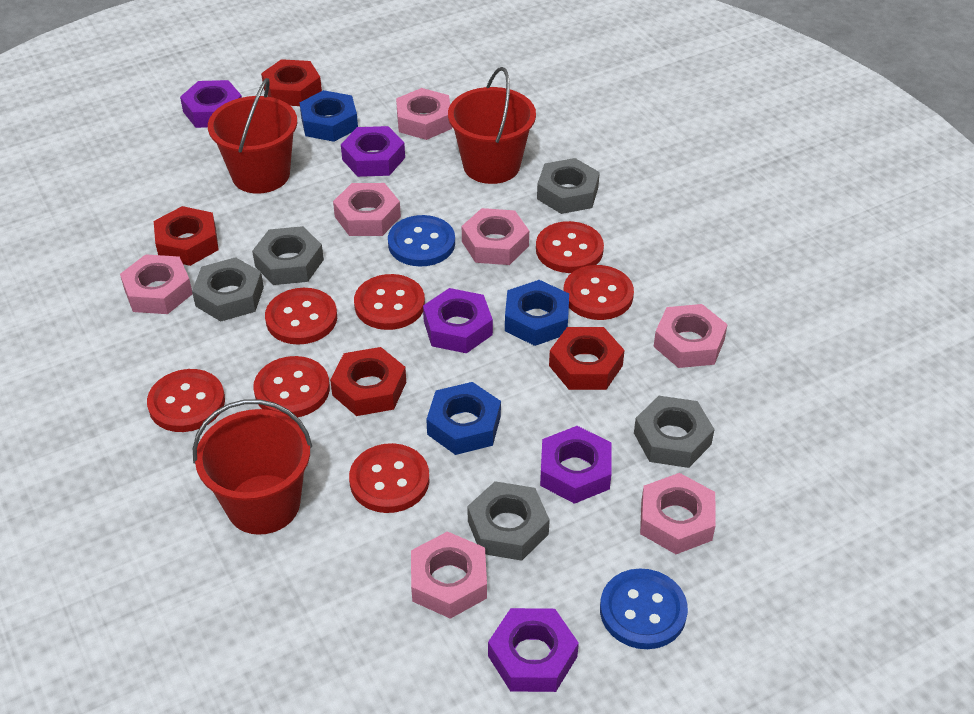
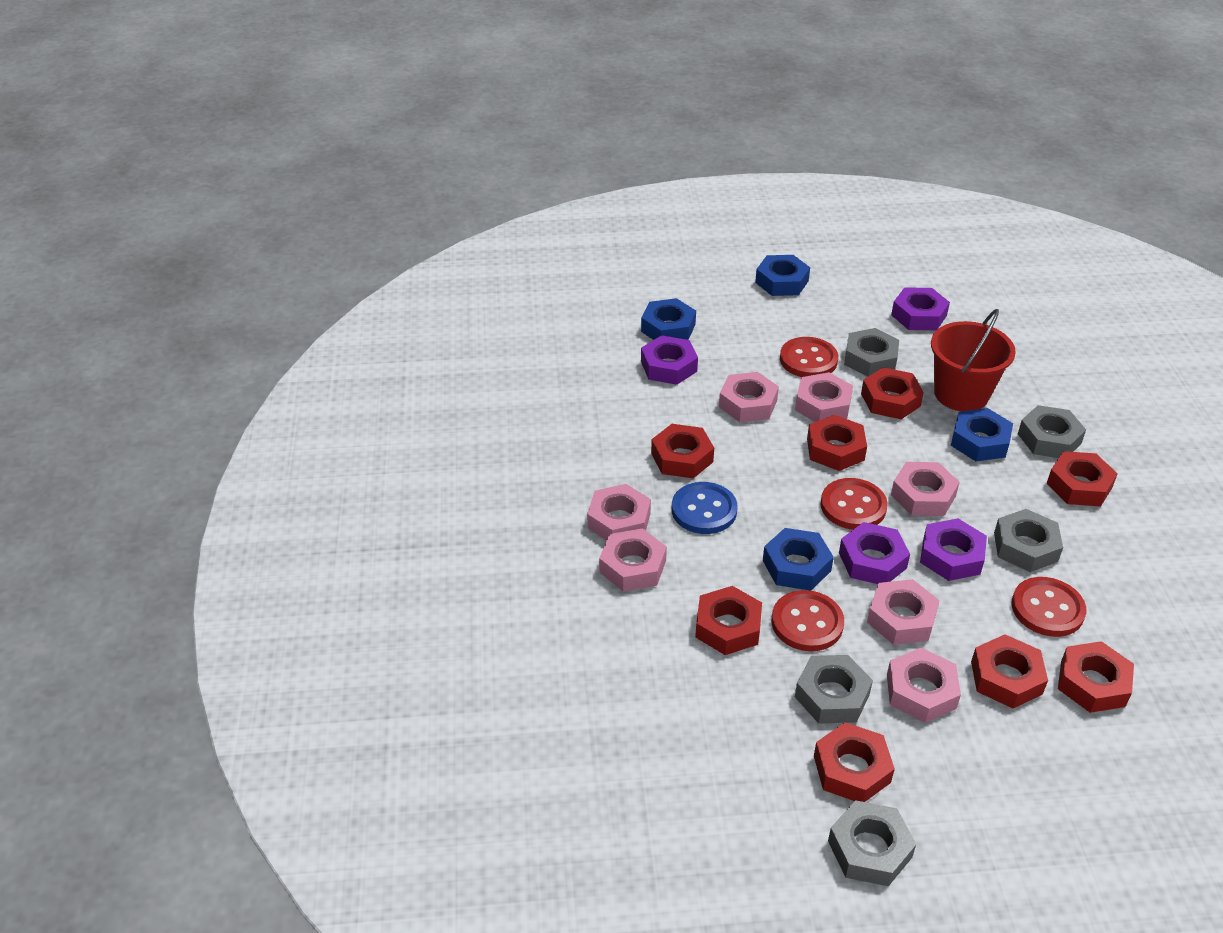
blue button: [388,215,455,267] [600,568,688,649] = 2 -> [672,482,738,534] = 1
blue nut: [299,90,358,142] [426,382,501,455] [505,280,569,346] = 3 -> [641,298,696,340] [755,255,810,296] [763,528,834,591] [951,408,1013,461] = 4
purple nut: [180,80,242,128] [341,126,405,177] [423,288,493,353] [488,608,579,692] [540,426,611,504] = 5 -> [641,335,698,385] [839,522,910,584] [891,287,950,330] [920,518,987,581] = 4
red bucket: [193,399,312,535] [208,78,297,194] [448,67,536,184] = 3 -> [931,309,1016,411] = 1
red button: [147,369,225,432] [253,356,330,417] [265,288,337,345] [349,443,429,513] [354,274,425,330] [536,221,604,273] [563,265,634,320] = 7 -> [772,590,844,651] [780,337,838,377] [820,478,888,530] [1011,577,1086,637] = 4
red nut: [154,206,219,266] [261,59,322,106] [330,347,406,416] [549,327,625,390] = 4 -> [651,424,714,478] [695,586,762,655] [807,415,867,471] [814,722,895,802] [861,367,924,419] [971,634,1048,708] [1047,451,1118,506] [1058,641,1134,713] = 8

